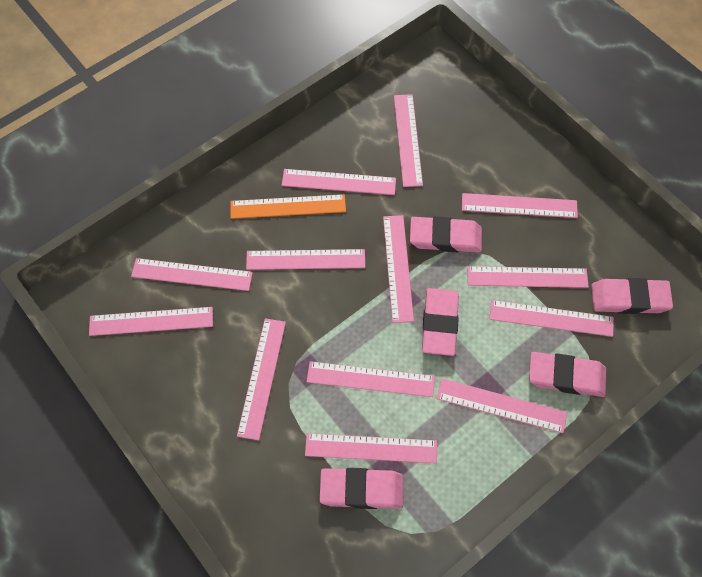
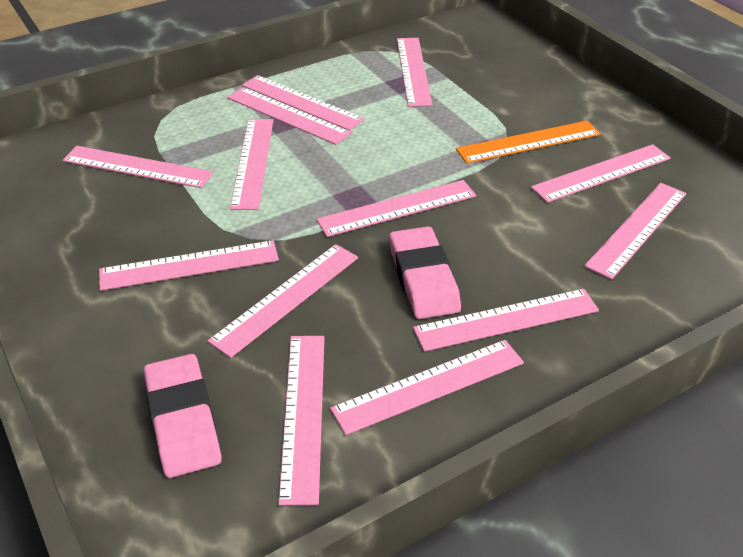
pink eraser: [320,468,403,509] [410,216,482,253] [422,288,459,356] [529,352,606,397] [591,278,673,314] = 5 -> [144,354,221,478] [389,226,461,319] = 2

